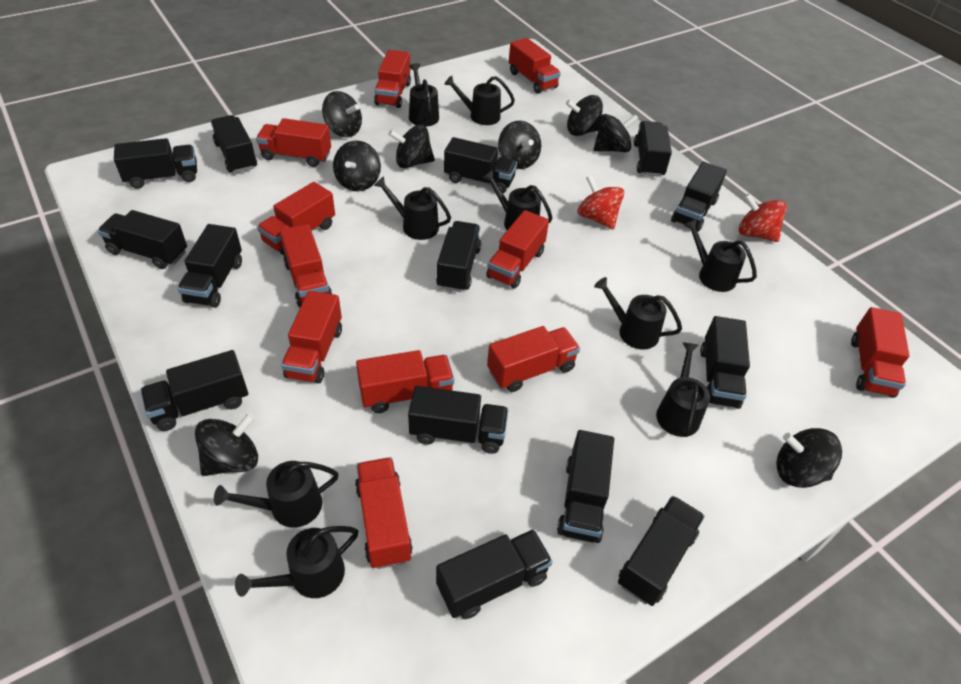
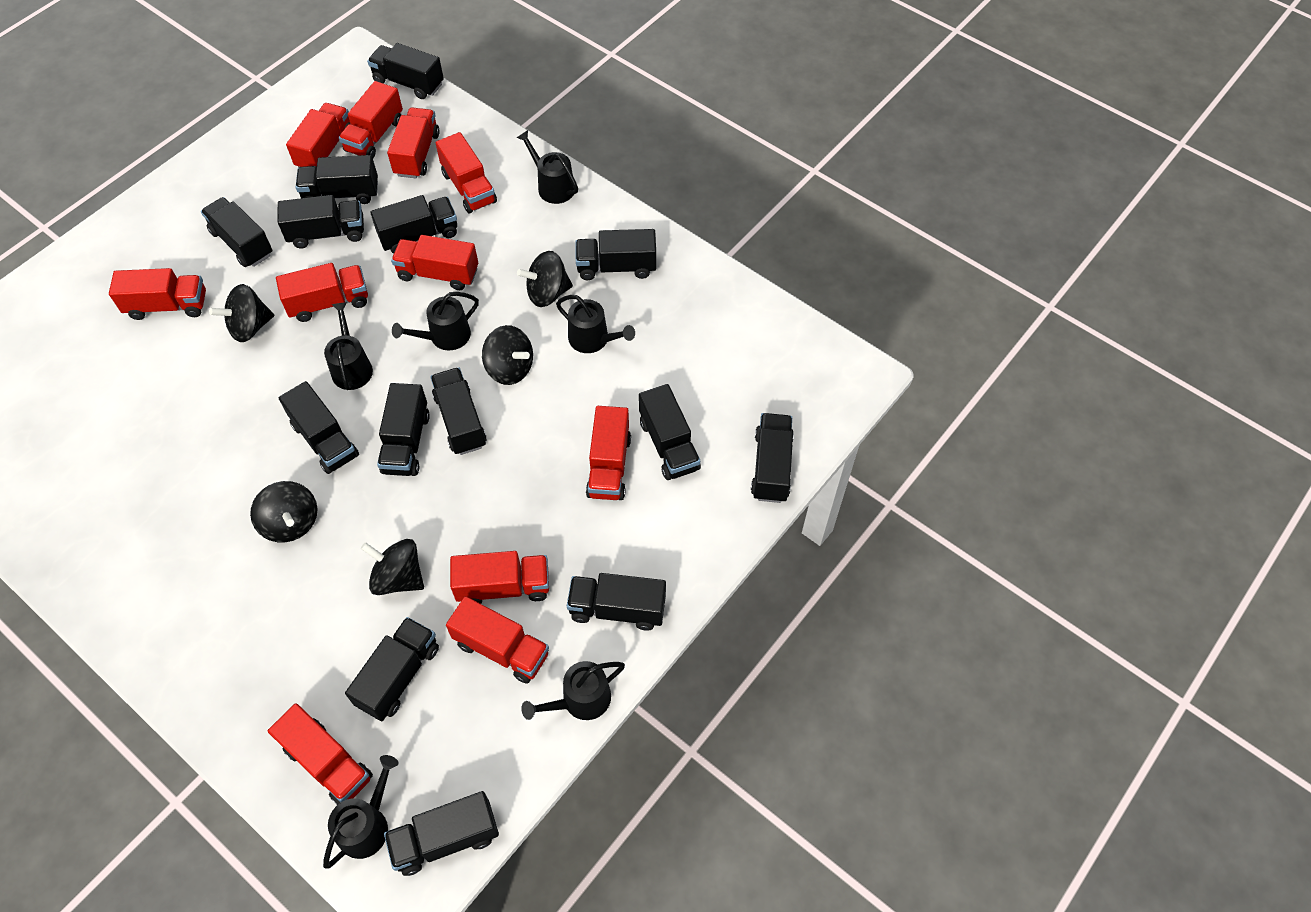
black spinning top: [195,413,258,476] [322,91,362,137] [333,141,381,192] [389,125,435,168] [498,121,541,169] [566,95,603,136] [594,114,639,152] [776,428,842,488] = 8 -> [209,284,274,342] [250,481,317,542] [361,539,424,595] [482,325,533,385] [517,251,573,307] = 5
black watering can: [214,461,339,528] [235,526,358,598] [374,176,451,240] [409,63,439,127] [444,75,515,125] [483,170,552,230] [594,277,682,349] [656,342,710,437] [684,219,757,292] = 9 -> [323,755,399,868] [324,302,373,390] [392,292,479,350] [517,130,578,204] [521,661,625,720] [556,295,635,353] = 6
red spinning top: [577,175,624,230] [739,194,787,242] = 2 -> none = 0

